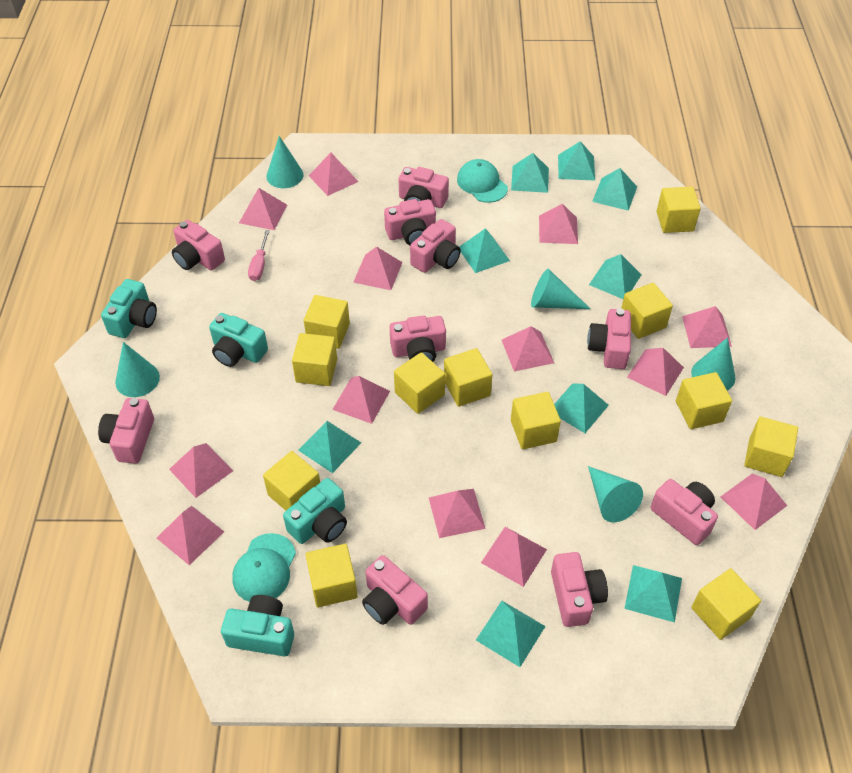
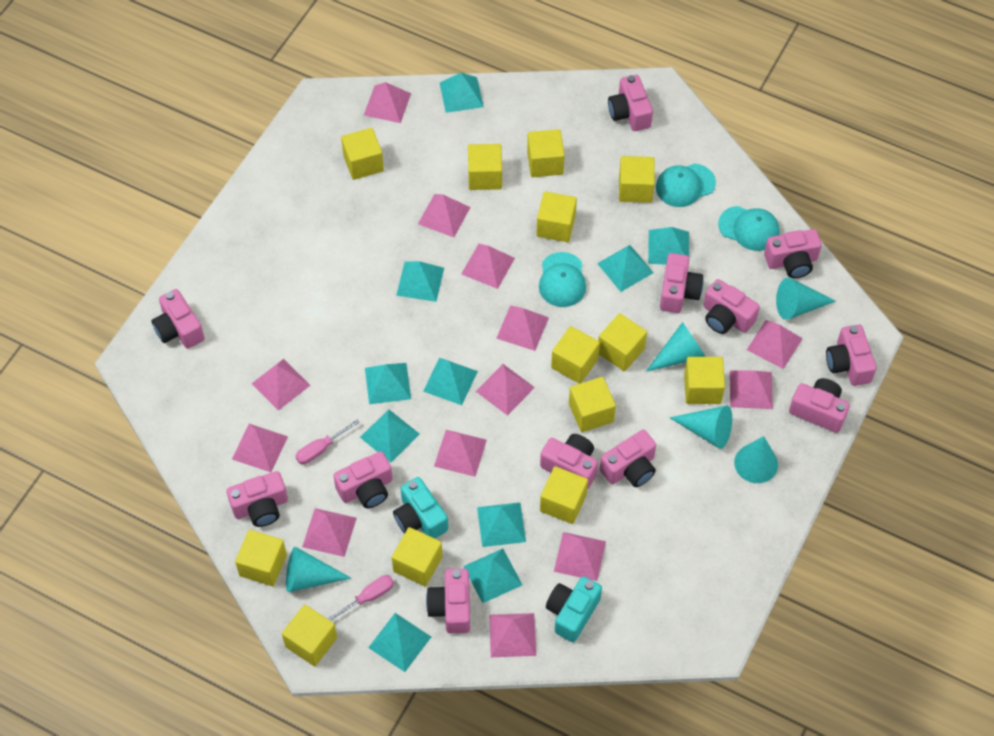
pink camera: [98,398,154,464] [172,220,225,270] [362,555,428,625] [384,199,436,245] [390,315,446,362] [399,167,449,208] [410,219,461,273] [551,552,608,627] [587,308,631,369] [651,479,718,545] = 10 -> [152,289,205,349] [227,471,288,527] [333,451,393,508] [426,569,470,634] [540,434,598,489] [600,430,656,487] [608,75,653,131] [660,253,704,313] [704,279,760,334] [764,229,822,278] [789,378,850,433] [826,324,877,386] = 12
pink screwdriver: [248,230,270,281] = 1 -> [295,420,360,464] [327,575,394,621] = 2
turquoise camera: [101,279,157,338] [209,313,268,367] [221,595,294,656] [283,478,347,544] = 4 -> [393,477,448,539] [546,576,602,642] = 2
turquoise cap: [232,533,296,602] [457,159,508,203] = 2 -> [539,252,586,307] [656,163,716,207] [718,206,780,251] = 3
turquoise pyramid: [298,421,361,473] [459,228,510,273] [476,601,545,667] [511,153,549,193] [554,384,609,433] [558,141,595,181] [589,254,641,299] [592,168,637,211] [624,565,682,623] = 9 -> [360,410,420,462] [365,363,411,404] [368,613,431,672] [396,261,444,302] [423,358,478,405] [440,73,484,113] [463,549,522,603] [477,502,526,547] [597,245,653,292] [648,227,689,265] = 10
yellow cube: [263,451,320,511] [292,333,337,386] [304,295,350,349] [305,544,357,607] [394,352,445,414] [444,348,492,407] [511,392,561,449] [621,283,673,339] [657,187,701,233] [676,372,732,429] [692,568,761,640] [744,417,798,477] = 12 -> [235,530,287,586] [282,604,337,666] [341,128,384,180] [392,527,443,587] [468,144,502,190] [527,129,565,177] [536,191,577,242] [540,466,588,524] [551,326,600,384] [569,377,616,432] [598,313,647,371] [619,156,655,203] [684,357,725,404] = 13

